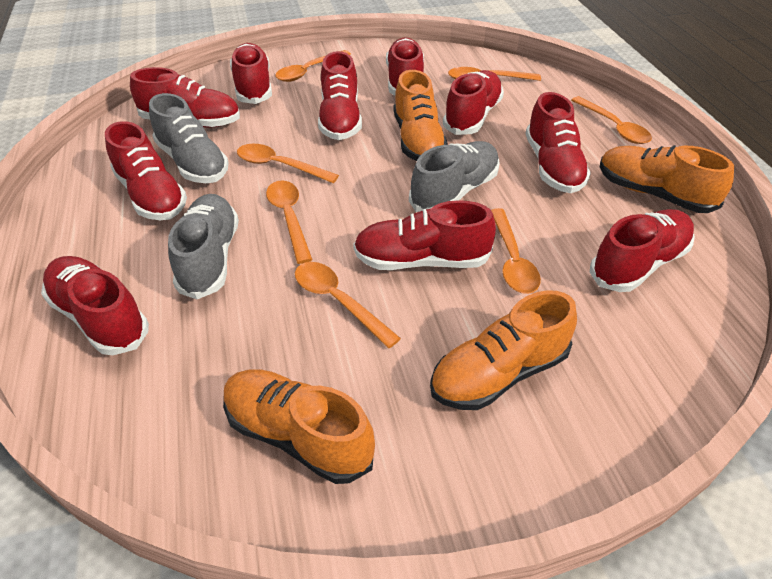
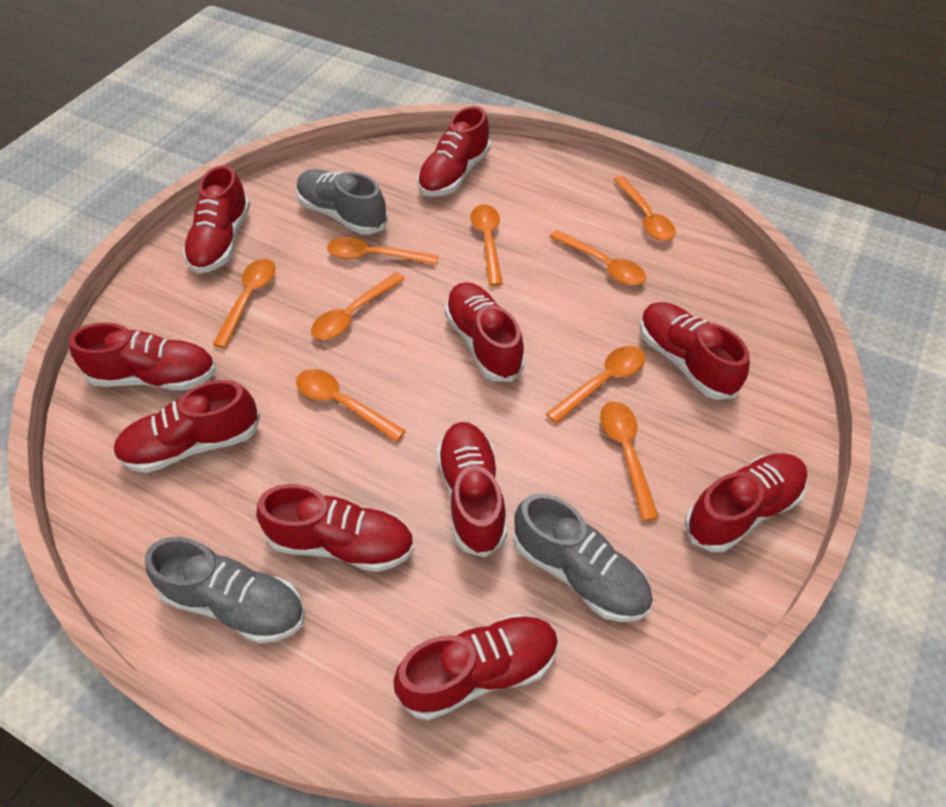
orange shoe: [223,369,375,484] [394,70,448,161] [430,290,577,410] [600,145,734,213] = 4 -> none = 0
orange spoon: [237,144,339,183] [266,180,313,264] [275,50,351,82] [295,262,401,348] [448,67,541,81] [491,208,541,294] [571,96,652,144] = 7 -> [213,259,275,348] [296,369,406,442] [311,272,405,340] [327,237,438,265] [470,204,503,286] [546,346,646,424] [550,230,646,286] [600,402,659,521] [613,176,676,241] = 9

